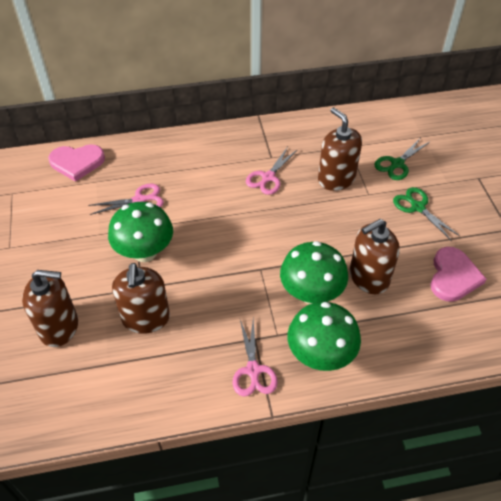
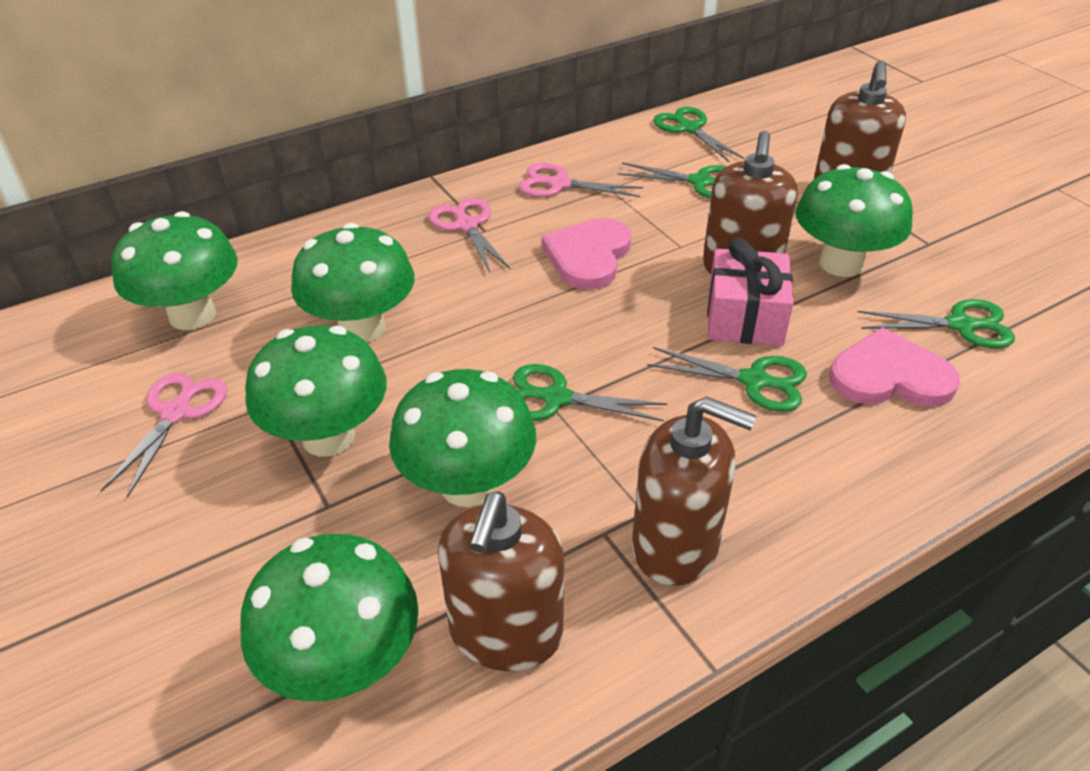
green mushroom: [108,202,173,262] [280,241,348,304] [287,302,361,371] = 3 -> [111,211,238,330] [240,534,419,701] [245,325,387,457] [291,223,415,342] [389,369,536,507] [796,164,913,277] = 6
green scissors: [375,138,430,180] [393,187,460,241] = 2 -> [513,364,667,421] [618,162,727,199] [647,347,807,412] [653,107,744,163] [857,299,1015,349] = 5
pink gift: none = 0 -> [707,238,794,346] = 1

